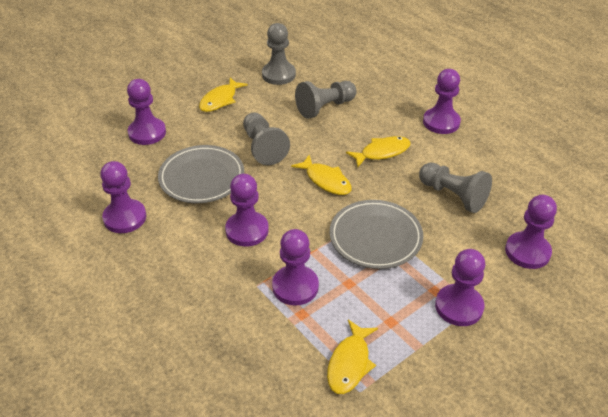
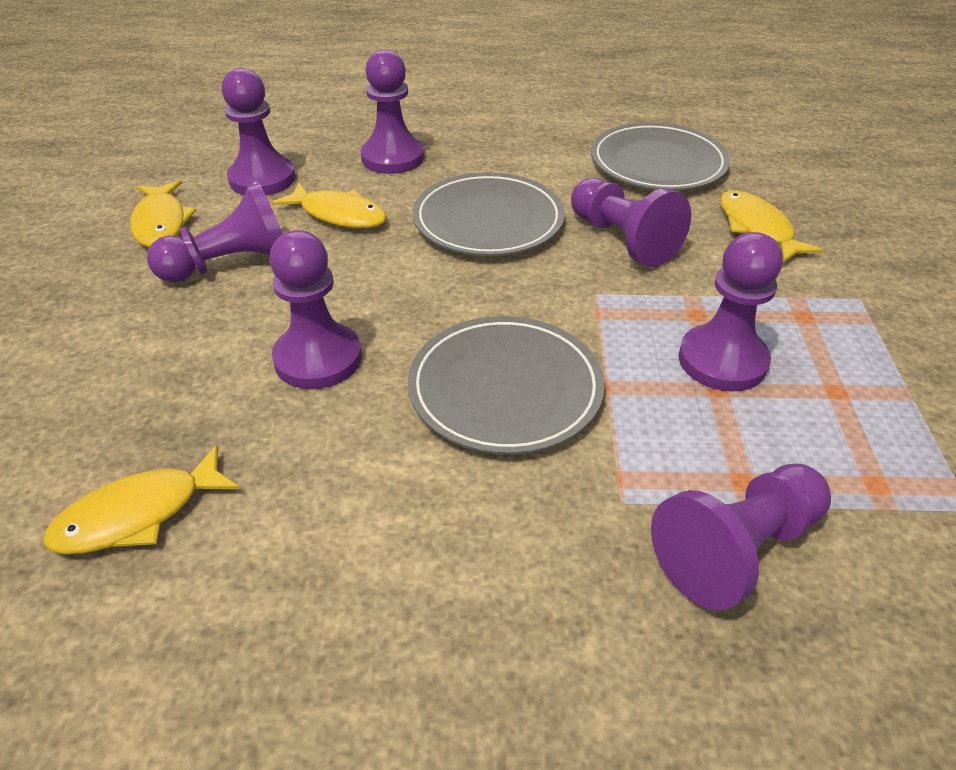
grey pawn: [243,112,290,165] [262,23,296,85] [295,81,357,119] [419,163,492,213] = 4 -> none = 0
grey plate: [158,145,244,203] [329,200,423,269] = 2 -> [408,316,605,454] [413,172,565,256] [591,122,730,191] = 3

